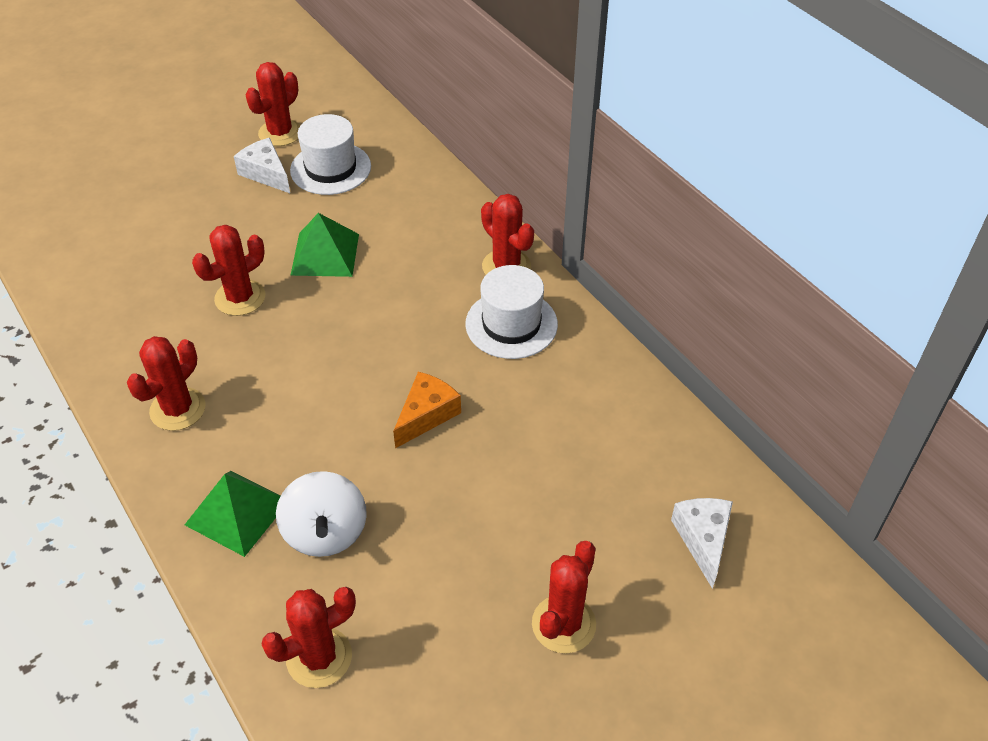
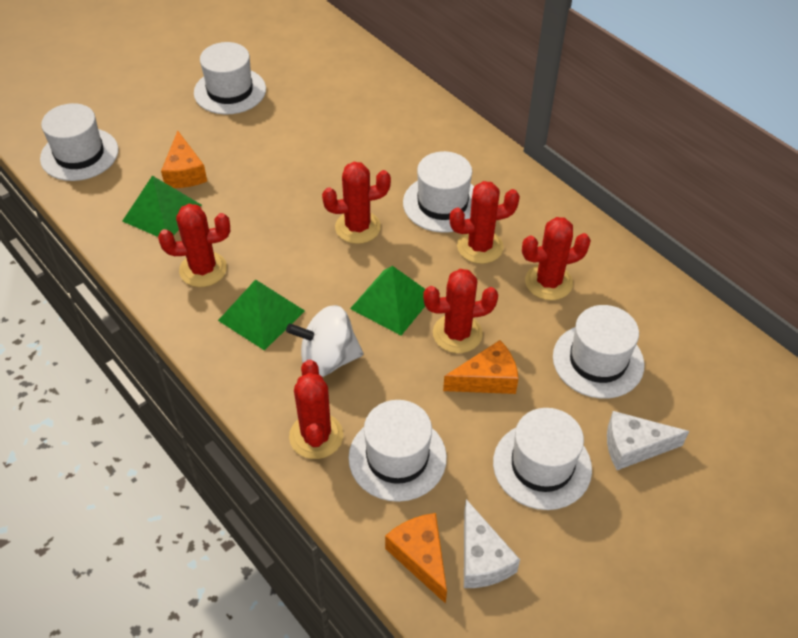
green pyramid: [185,471,281,557] [290,213,359,277] = 2 -> [122,175,202,237] [218,279,305,350] [350,266,425,335] = 3
orange cheese: [393,372,461,448] = 1 -> [161,130,207,188] [385,513,447,604] [443,340,519,394] = 3
white hat: [290,114,371,195] [465,265,558,359] = 2 -> [40,103,118,181] [194,42,266,115] [348,400,447,502] [403,151,474,233] [493,408,592,510] [553,305,645,399] = 6

